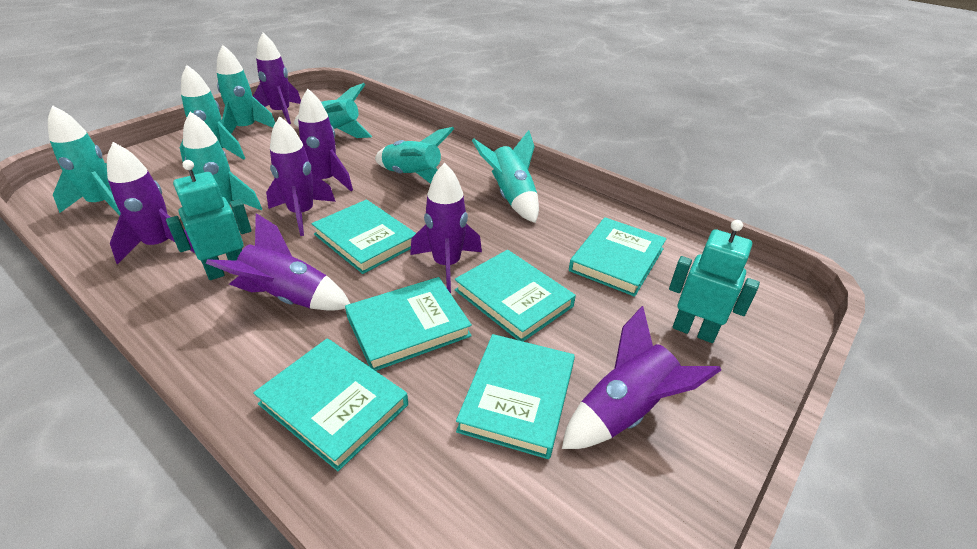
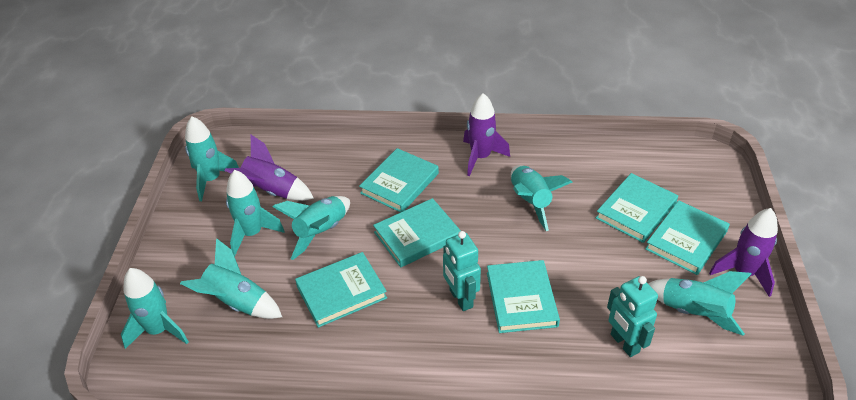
purple rocket: [107,142,195,264] [206,213,350,311] [253,33,301,124] [266,116,336,236] [298,89,353,191] [410,163,482,293] [562,306,721,449] = 7 -> [225,135,314,201] [463,93,510,176] [709,208,778,297] = 3

